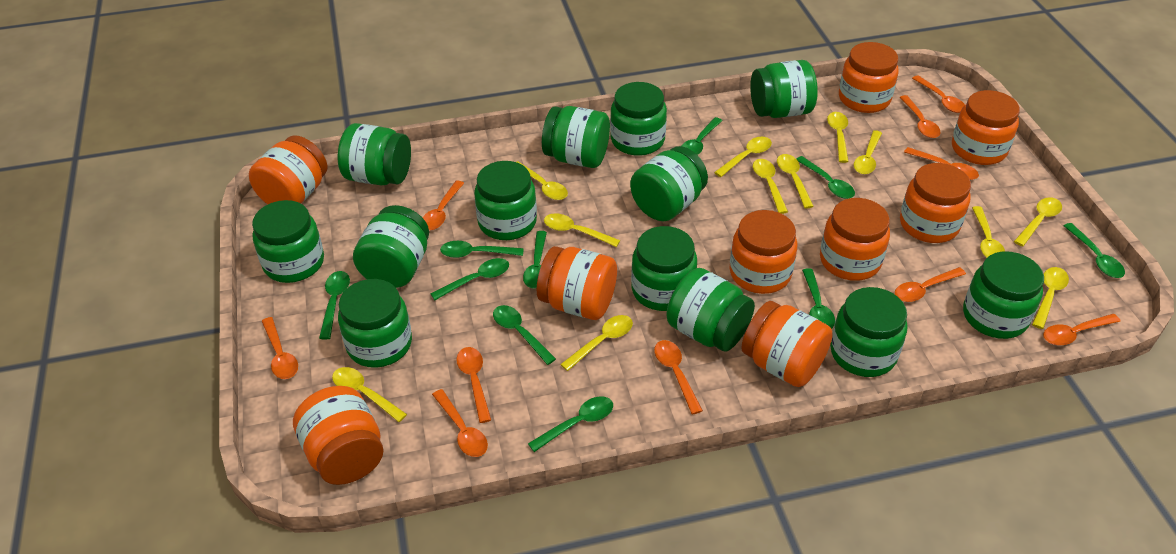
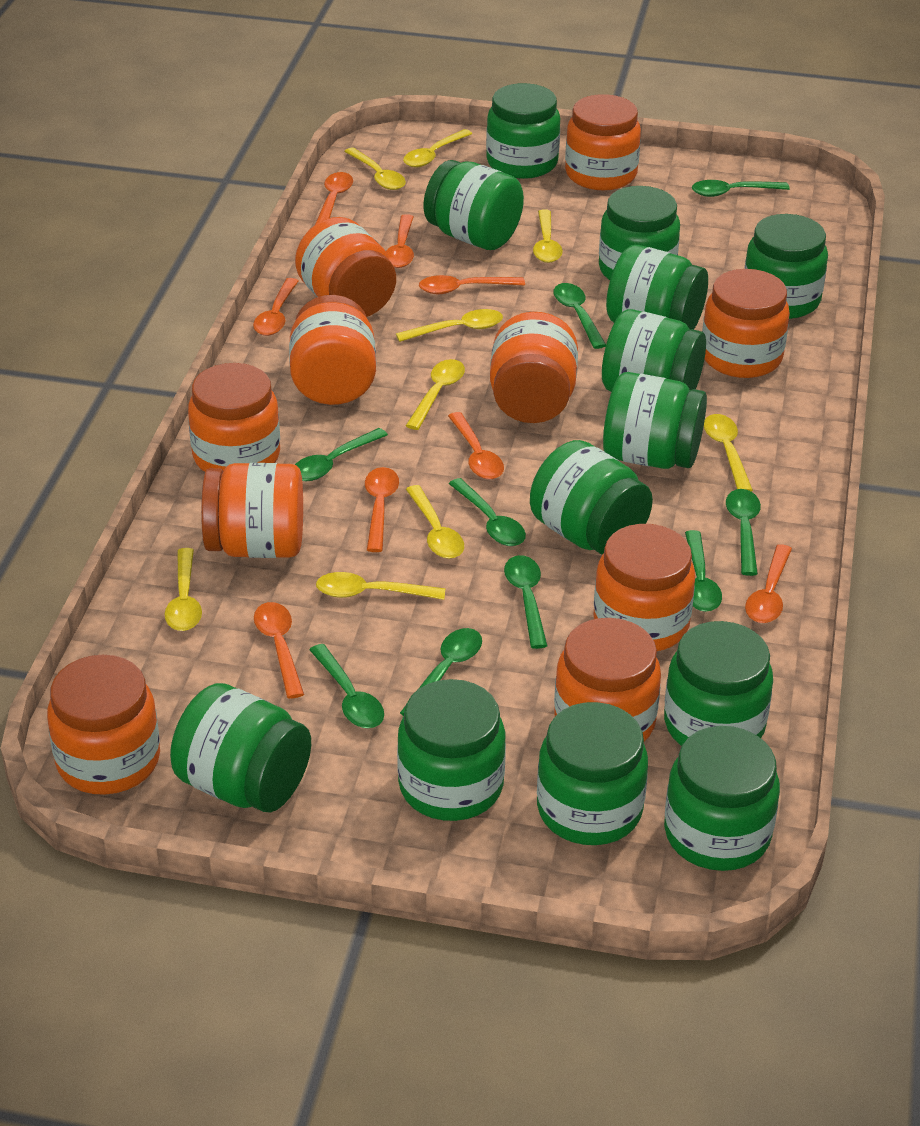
green spoon: [319,271,350,339] [431,258,509,300] [440,241,524,258] [493,305,556,365] [523,231,547,289] [528,396,613,452] [682,117,722,155] [796,156,855,199] [802,268,835,329] [1064,223,1125,278] = 10 -> [295,428,388,481] [309,644,384,728] [400,628,482,716] [449,478,526,546] [504,555,547,649] [553,283,606,349] [685,530,722,612] [692,180,790,197] [726,489,761,576] = 9
orange jar: [249,135,327,204] [293,386,384,485] [537,246,617,320] [729,210,798,294] [741,301,833,387] [820,198,890,281] [839,42,899,113] [900,163,971,243] [952,90,1020,165] = 9 -> [47,655,160,795] [188,363,280,472] [201,463,303,558] [289,295,376,405] [295,217,396,317] [490,312,578,423] [554,618,661,742] [565,94,641,190] [594,524,696,651] [702,269,790,378] = 10
orange spoon: [262,317,298,379] [423,180,464,230] [432,389,488,457] [456,347,491,423] [654,340,703,414] [895,267,966,302] [900,95,941,138] [904,147,979,180] [912,75,965,113] [1043,314,1121,345] = 10 -> [253,278,299,336] [254,602,304,699] [315,172,353,225] [365,467,399,552] [386,214,414,268] [419,275,525,294] [448,412,504,480] [745,544,792,623] = 8
yellow spoon: [332,367,407,422] [517,161,568,200] [544,213,620,247] [560,315,633,371] [714,137,772,177] [753,159,788,214] [777,154,814,209] [827,112,849,163] [854,130,882,174] [972,206,1005,258] [1014,197,1062,246] [1032,267,1069,329] = 12 -> [165,548,202,631] [316,572,445,600] [344,147,406,190] [396,309,503,342] [403,129,472,167] [406,359,465,430] [406,485,464,559] [533,209,563,263] [704,414,753,491] = 9

